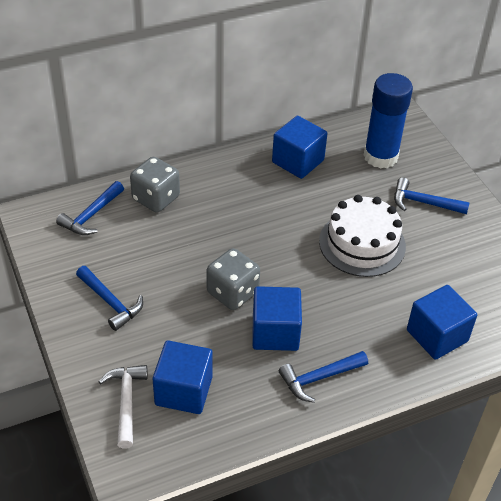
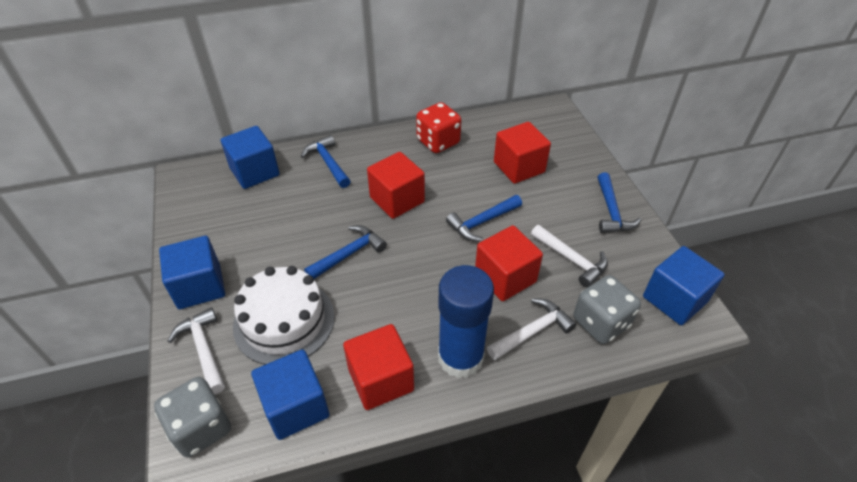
red cube: none = 0 -> [343,324,414,410] [367,152,425,219] [475,225,543,301] [494,122,551,184] = 4
red dice: none = 0 -> [416,102,461,153] = 1
white hammer: [99,365,148,449] = 1 -> [168,308,225,394] [487,298,576,360] [531,225,608,288] = 3

